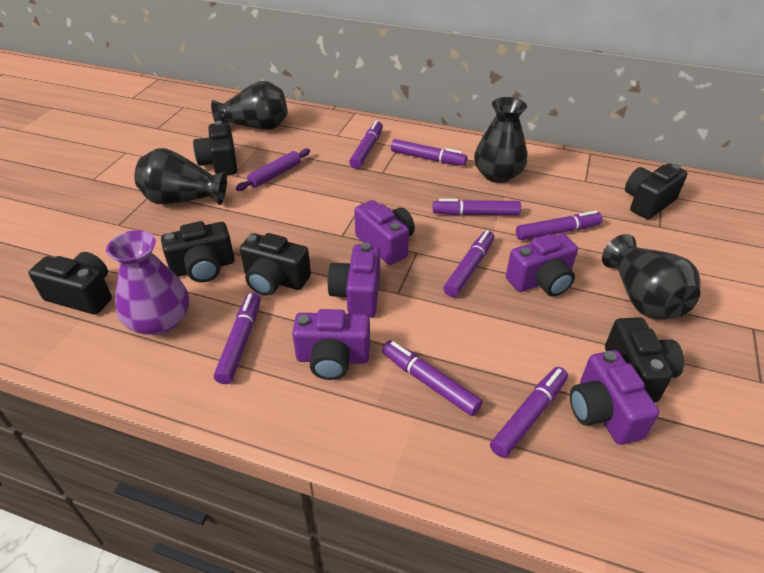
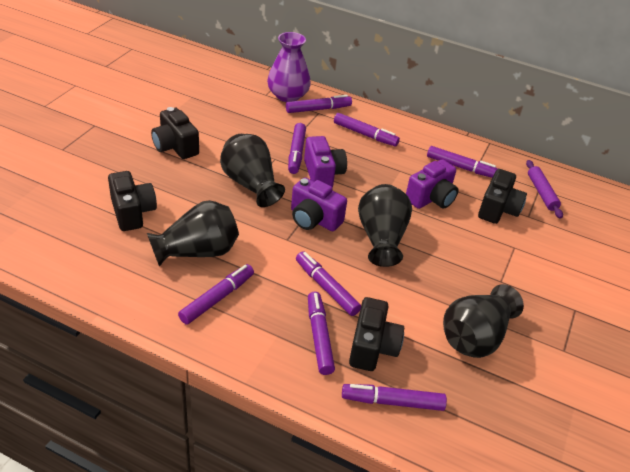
black camera: [28,252,112,315] [161,221,235,282] [193,121,237,175] [240,233,311,296] [605,317,684,403] [625,164,688,219] = 6 -> [108,171,157,231] [151,107,199,159] [349,297,404,371] [478,169,527,224] = 4
purple camera: [292,309,370,380] [327,243,380,318] [354,200,415,265] [506,234,578,297] [570,350,659,445] = 5 -> [291,178,347,231] [304,136,347,187] [406,159,458,209] = 3

